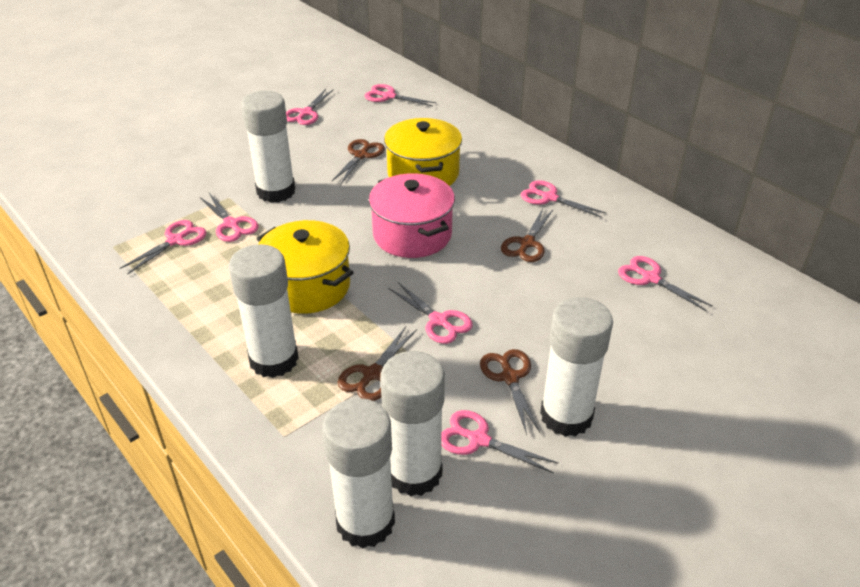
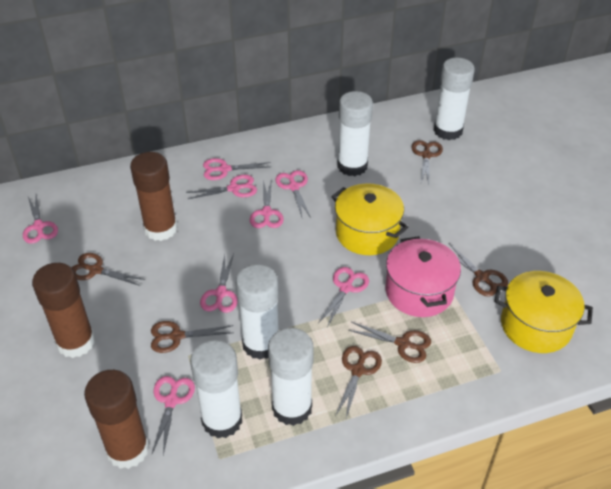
brown glue stick: none = 0 -> [32,263,95,358] [84,370,149,469] [130,152,178,241] = 3
brown scissors: [332,139,385,184] [338,327,417,401] [480,349,541,435] [501,209,554,262] = 4 -> [71,253,145,286] [151,321,233,353] [336,346,382,418] [348,322,431,363] [412,140,443,184] [449,243,508,297] = 6

